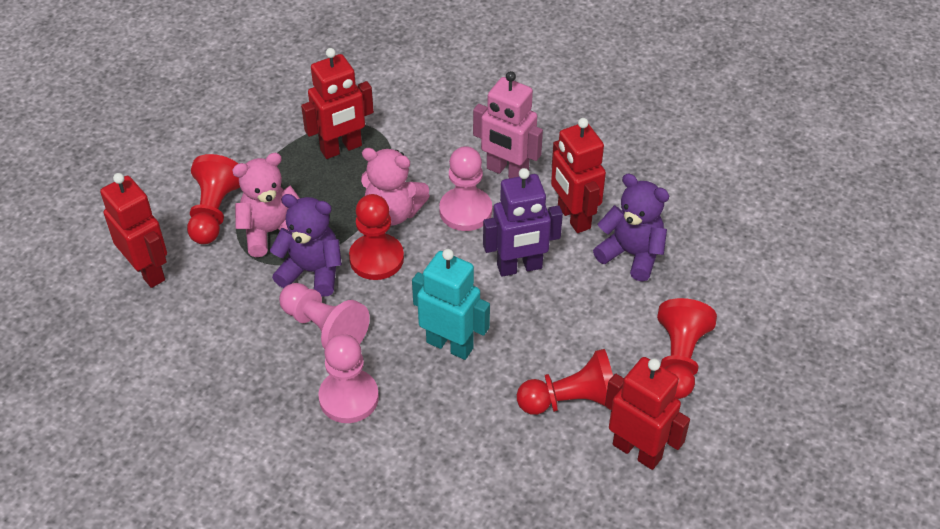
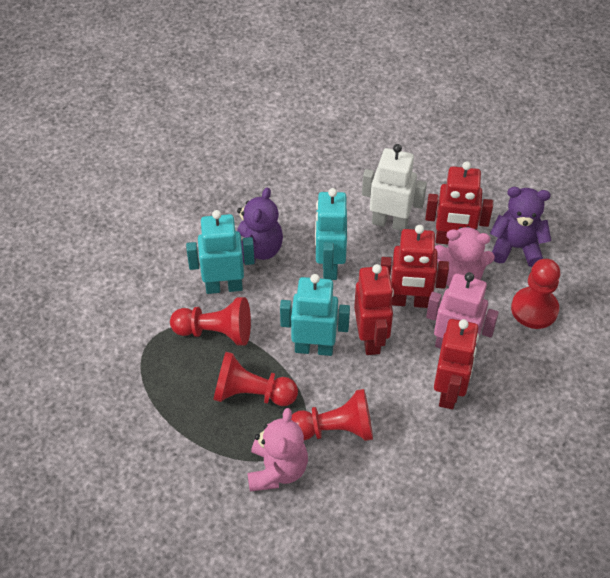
pink pawn: [279,283,370,349] [318,334,379,423] [439,146,492,231] = 3 -> none = 0
purple robot: [483,168,563,277] = 1 -> none = 0
turquoise robot: [412,249,490,360] = 1 -> [186,210,255,294] [280,274,350,356] [315,188,347,280] = 3
white robot: none = 0 -> [362,144,427,231] = 1

